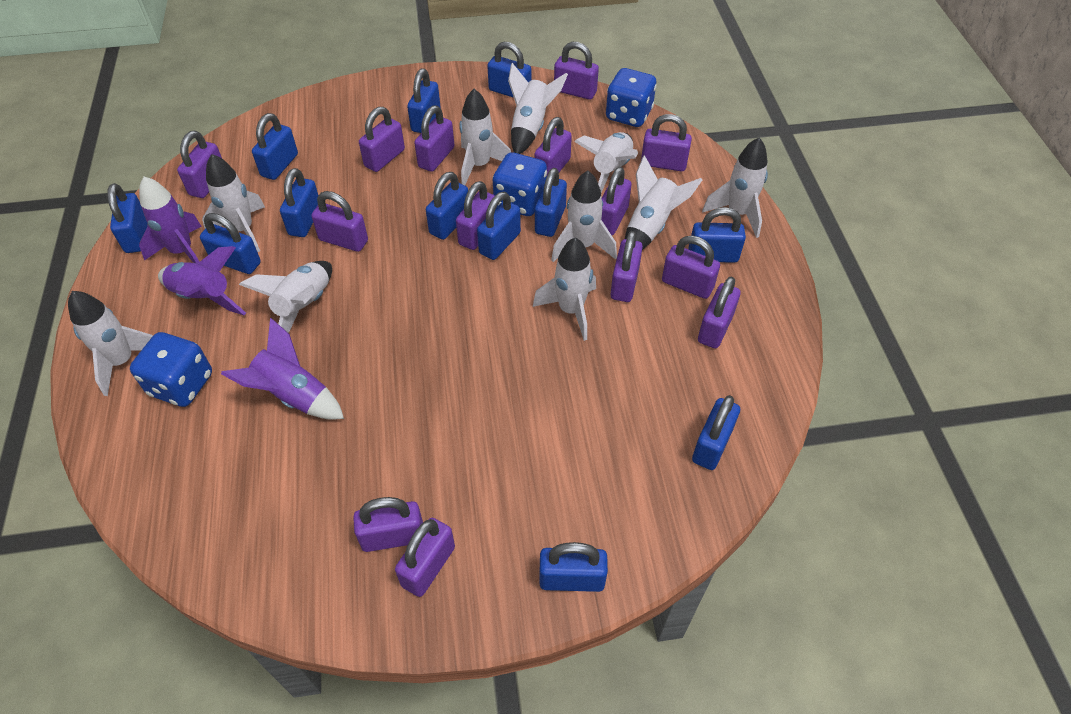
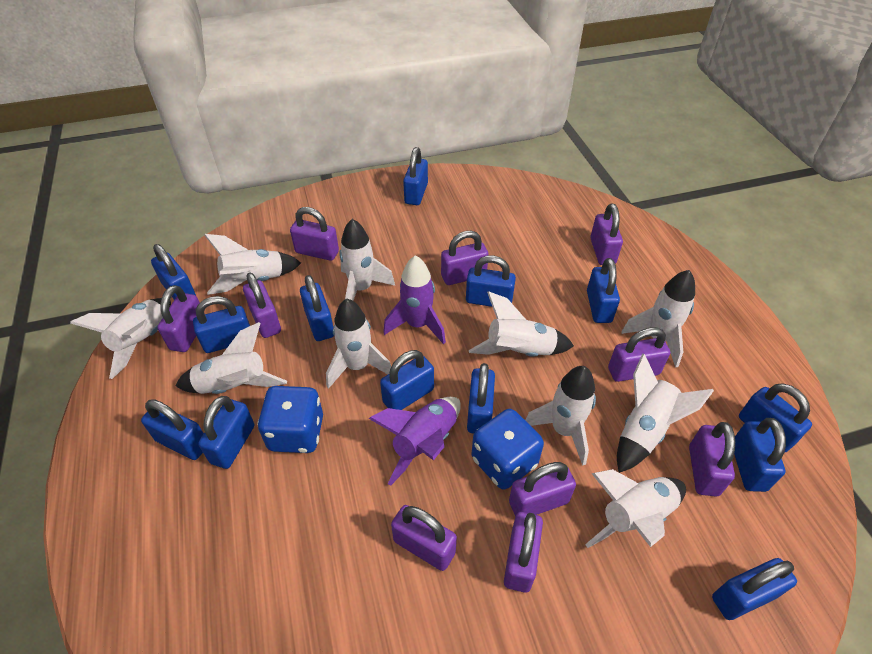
blue dice: [130,332,212,407] [493,152,547,216] [606,68,657,127] = 3 -> [258,386,323,453] [472,409,544,490] = 2
blue padlock: [107,183,148,253] [200,213,261,274] [252,113,298,180] [280,168,319,237] [407,68,441,133] [426,172,468,240] [477,192,521,260] [487,42,531,98] [535,168,567,237] [539,542,608,592] [689,207,746,263] [692,395,740,470] = 12 -> [141,399,204,460] [151,244,196,300] [193,296,250,353] [198,396,254,469] [300,275,334,341] [380,350,434,410] [403,147,428,205] [466,255,516,307] [467,363,495,434] [587,258,620,323] [712,558,797,620] [734,418,786,492] [739,383,812,452] = 13
purple padlock: [177,131,222,198] [311,191,368,252] [353,497,423,552] [359,107,405,172] [395,518,455,597] [414,106,454,172] [456,181,497,250] [534,117,572,175] [554,42,599,100] [601,167,632,235] [611,231,643,302] [641,114,692,171] [662,235,720,299] [698,277,741,349] = 14 -> [157,285,205,352] [243,273,281,338] [290,207,339,261] [391,505,457,571] [441,231,489,285] [504,512,543,593] [509,462,576,516] [590,203,623,265] [608,327,670,382] [689,422,735,497] = 10
purple rocket: [139,177,202,263] [158,246,246,315] [221,318,344,420] = 3 -> [368,397,461,486] [383,255,446,344] = 2

